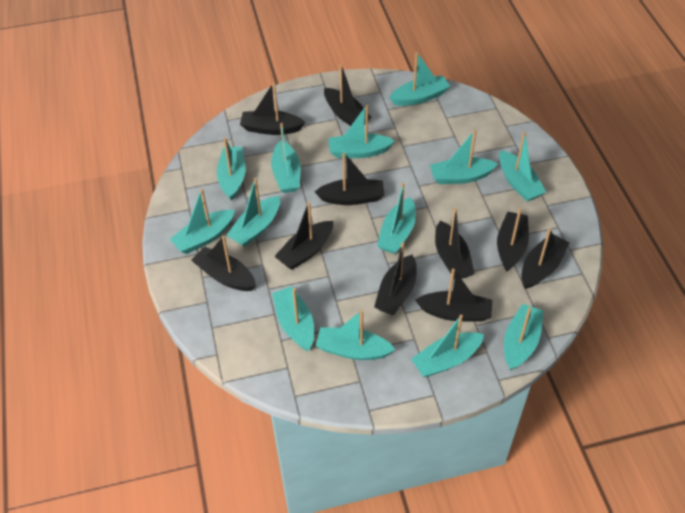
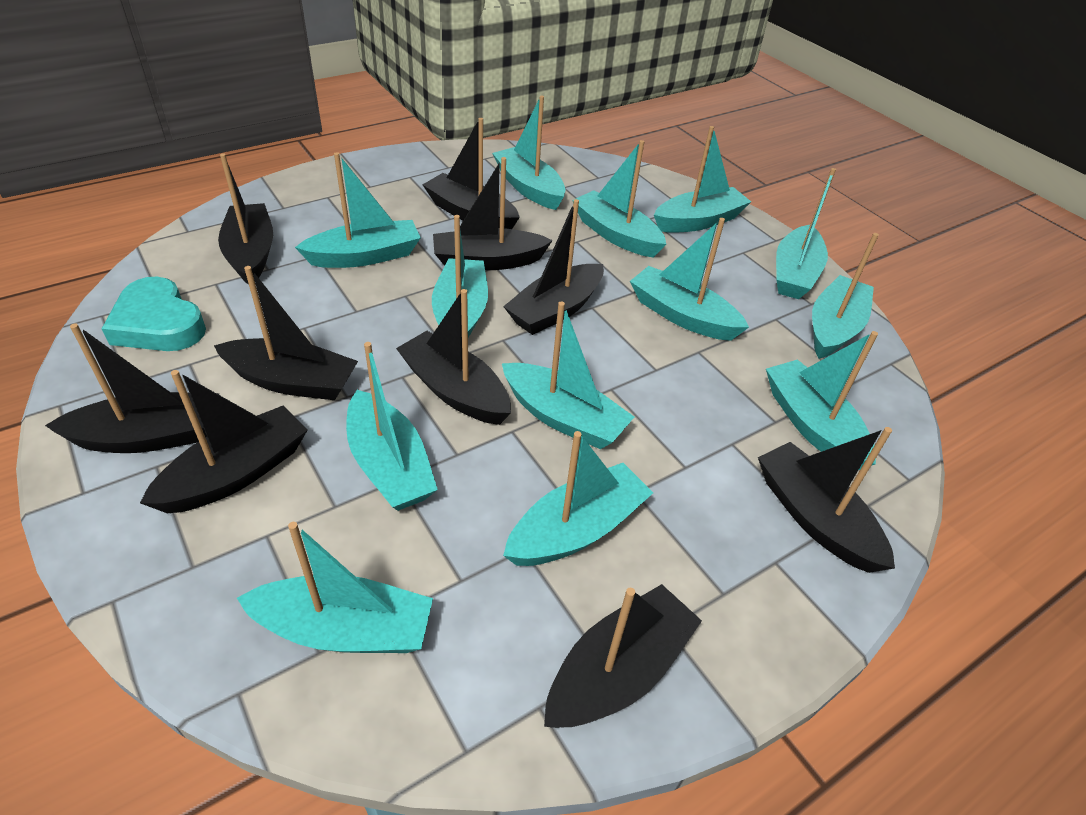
turquoise heart: none = 0 -> [102,276,206,351] = 1

